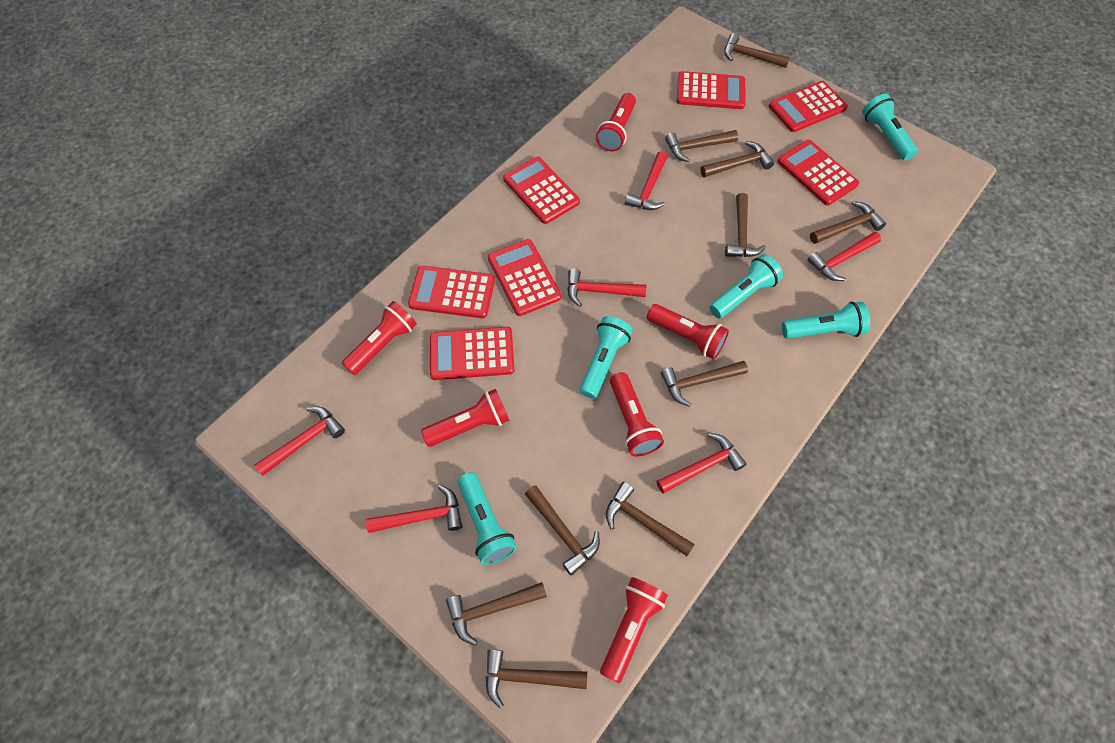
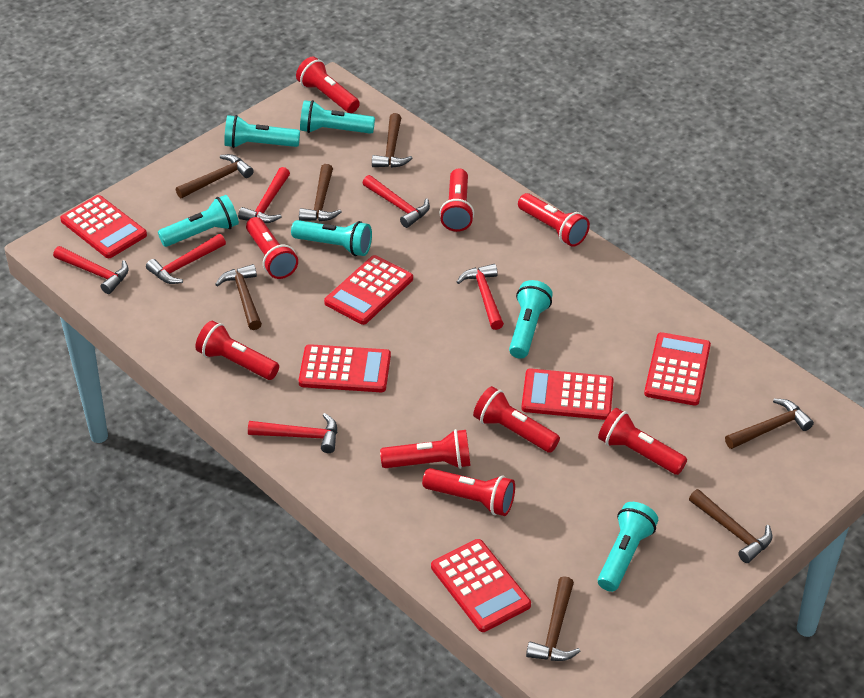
brown hammer: [446,582,547,645] [486,649,587,708] [525,485,600,576] [606,482,694,556] [661,361,748,407] [665,130,738,162] [700,141,774,178] [724,33,790,68] [725,193,766,257] [810,201,886,244] = 10 -> [176,154,254,198] [215,264,262,330] [299,164,342,221] [372,113,413,168] [526,576,581,661] [689,489,772,563] [725,399,814,449] = 7
red calculator: [408,266,495,318] [430,327,514,380] [488,239,561,316] [503,157,580,224] [677,71,746,109] [769,81,848,132] [777,140,859,206] = 7 -> [60,195,147,258] [299,344,391,392] [324,255,413,325] [431,539,531,632] [521,369,614,420] [644,332,711,406] = 6
red flashlight: [342,301,417,375] [421,389,510,447] [596,93,636,151] [600,577,668,684] [610,372,664,456] [647,304,729,360] = 6 -> [195,321,279,380] [246,217,298,279] [296,57,360,113] [380,429,471,469] [422,468,515,516] [439,168,474,232] [473,386,560,453] [518,193,590,247] [598,408,687,475] = 9
turquoise flashlight: [458,472,517,565] [579,316,633,399] [709,254,783,318] [782,302,870,339] [862,94,918,161] = 5 -> [158,195,239,247] [224,115,300,148] [291,220,372,256] [300,100,375,134] [509,280,553,359] [598,502,658,592] = 6

